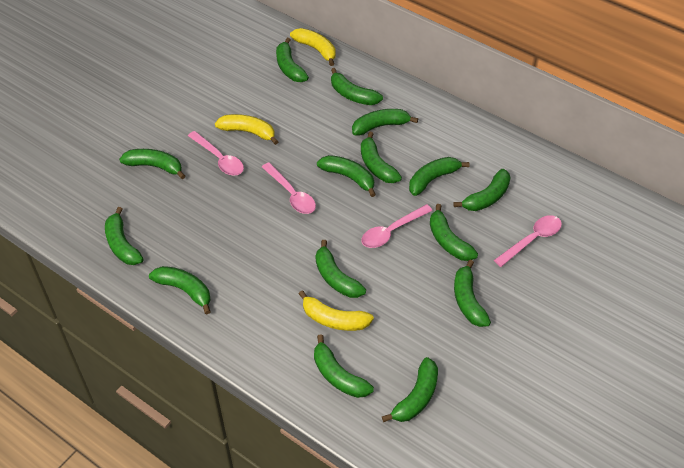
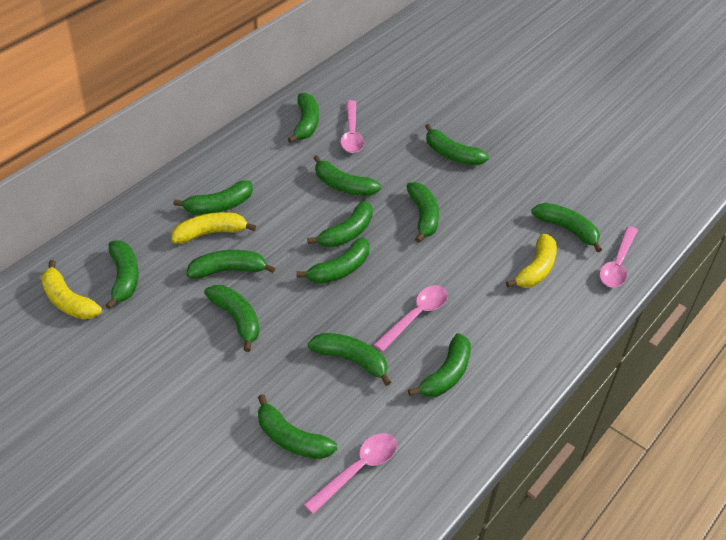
green banana: [105,207,143,265] [119,149,185,179] [149,266,211,314] [276,38,309,82] [314,335,374,398] [316,240,366,298] [317,155,376,197] [331,68,383,105] [352,109,418,136] [361,132,402,183] [382,357,438,422] [409,157,470,196] [430,204,478,261] [453,169,511,211] [454,260,491,327] = 15 -> [105,240,138,309] [173,180,253,215] [186,250,276,279] [204,285,259,352] [258,394,337,459] [288,93,319,143] [297,238,369,284] [307,201,373,248] [308,333,391,386] [314,155,381,196] [406,182,439,243] [408,333,471,397] [425,124,489,166] [531,203,602,252] = 14

